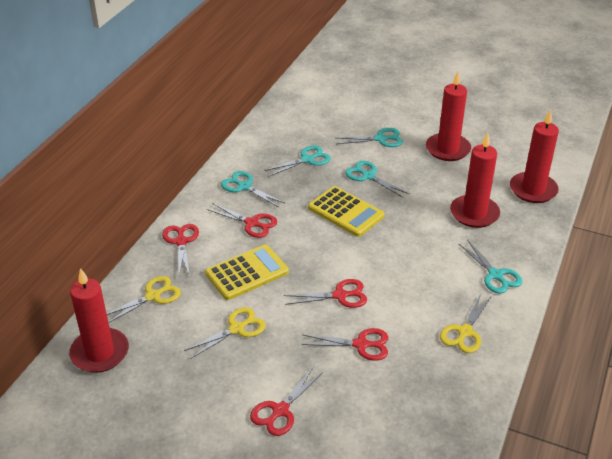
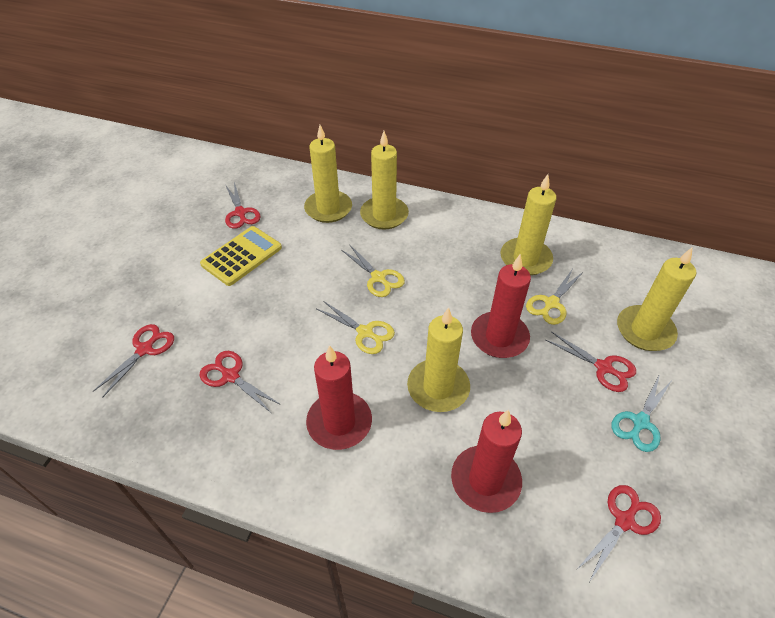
red candle: [69,268,129,373] [426,72,471,161] [450,133,500,228] [510,109,559,203] = 4 -> [306,345,372,450] [451,410,522,513] [471,254,531,358] = 3
turquoise scissors: [221,171,285,207] [264,145,331,176] [336,128,403,147] [345,161,409,198] [459,240,522,294] = 5 -> [612,374,673,452] = 1
yellow calculator: [205,245,289,300] [308,186,385,237] = 2 -> [200,226,282,286] = 1
yellow candle: none = 0 -> [304,125,352,223] [360,131,409,230] [407,307,470,412] [500,174,556,275] [617,248,696,351] = 5

